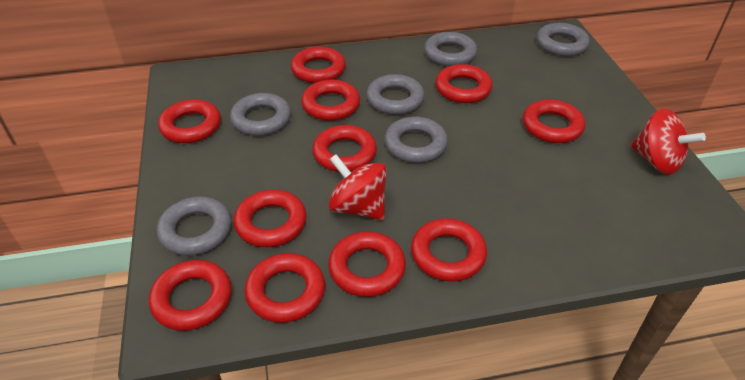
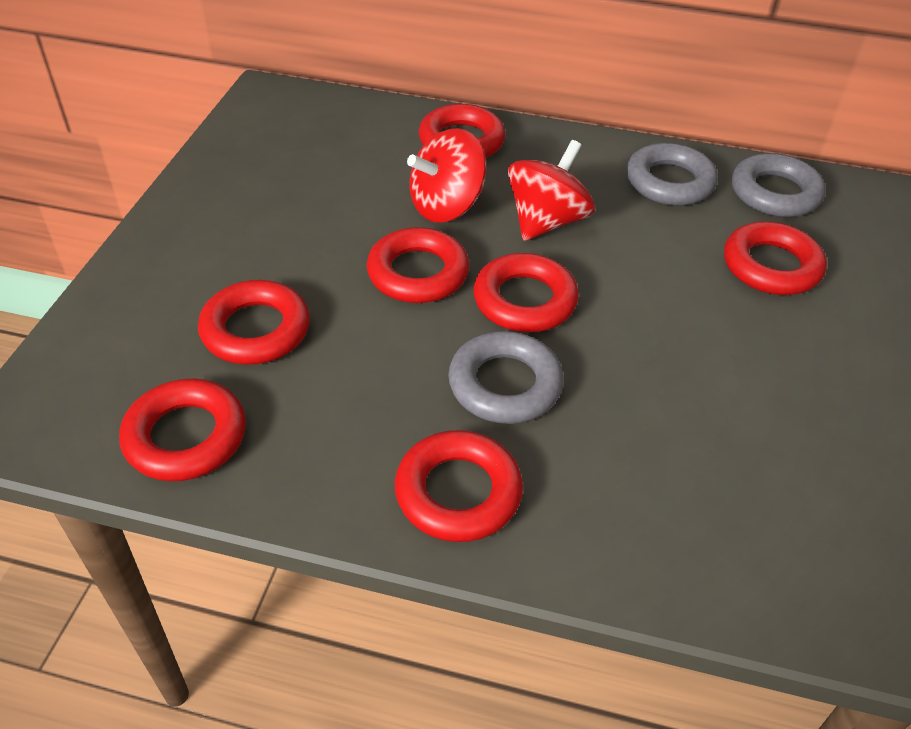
grey ring: [157,197,232,256] [230,93,291,136] [366,74,425,115] [384,117,448,163] [424,32,477,66] [536,23,590,56] = 6 -> [448,331,564,424] [626,143,718,206] [732,153,825,217] = 3
red ring: [149,260,232,331] [158,99,221,143] [234,190,307,247] [245,253,325,323] [291,47,346,83] [301,80,360,121] [312,125,377,172] [328,231,406,297] [411,218,487,282] [435,64,493,103] [523,99,585,143] = 11 -> [119,379,246,481] [198,280,310,365] [367,227,469,303] [395,430,523,542] [419,104,506,158] [473,253,579,332] [724,221,827,295] = 7

